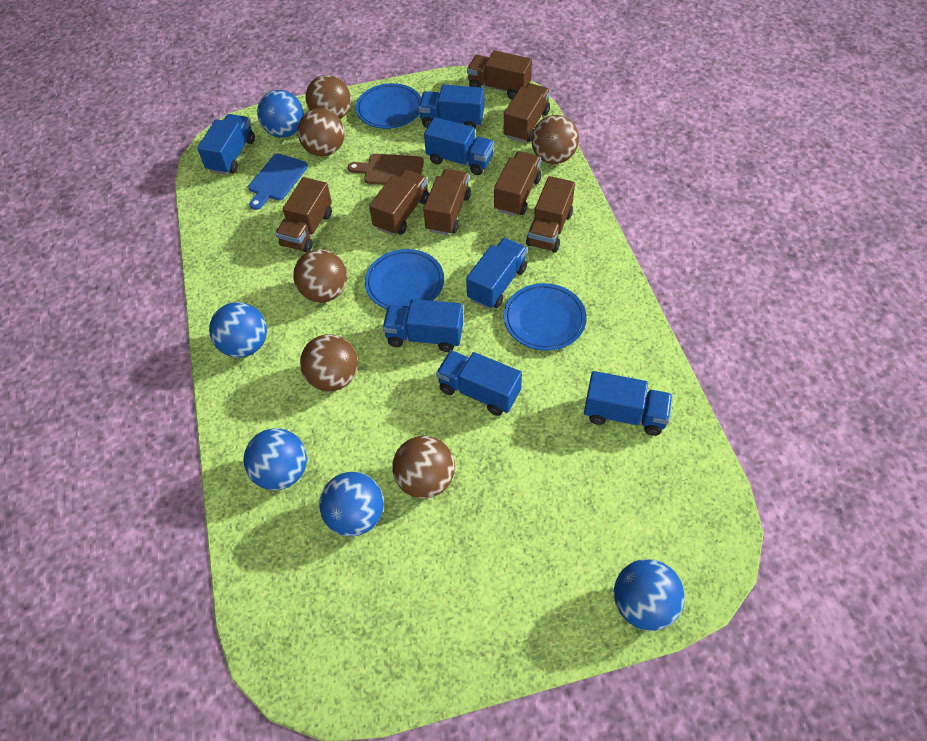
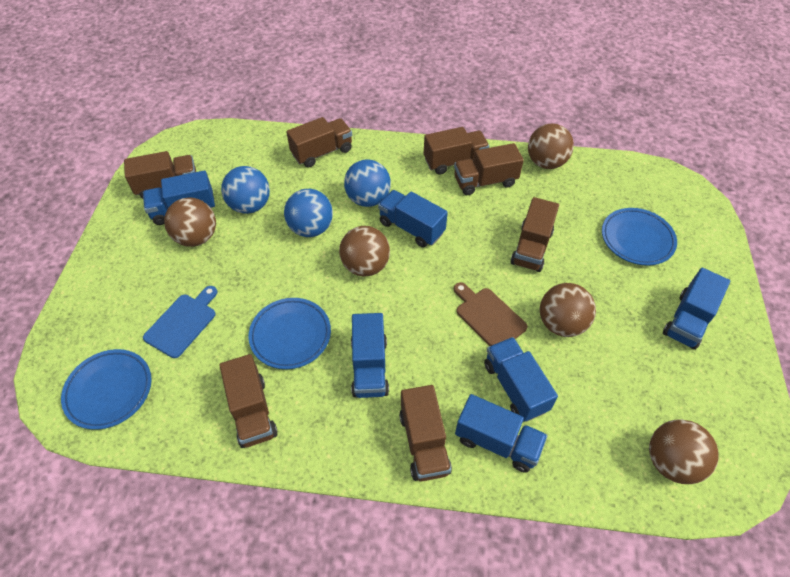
blue ball: [209,302,267,358] [243,428,307,490] [257,90,304,137] [319,472,384,537] [614,559,685,631] = 5 -> [221,166,270,214] [284,189,333,237] [344,159,391,207] = 3
blue truck: [197,114,255,175] [383,299,463,352] [418,85,484,129] [424,117,494,175] [436,350,522,416] [466,238,527,309] [584,371,673,436] = 7 -> [143,171,215,225] [351,313,389,398] [378,190,448,248] [455,394,548,473] [484,337,558,422] [663,268,730,350] = 6
brown ball: [293,249,347,303] [298,108,345,157] [300,334,358,391] [305,75,351,119] [392,436,455,499] [531,115,579,164] = 6 -> [164,197,216,247] [339,226,390,277] [528,123,574,169] [540,283,596,337] [649,419,719,484] = 5

